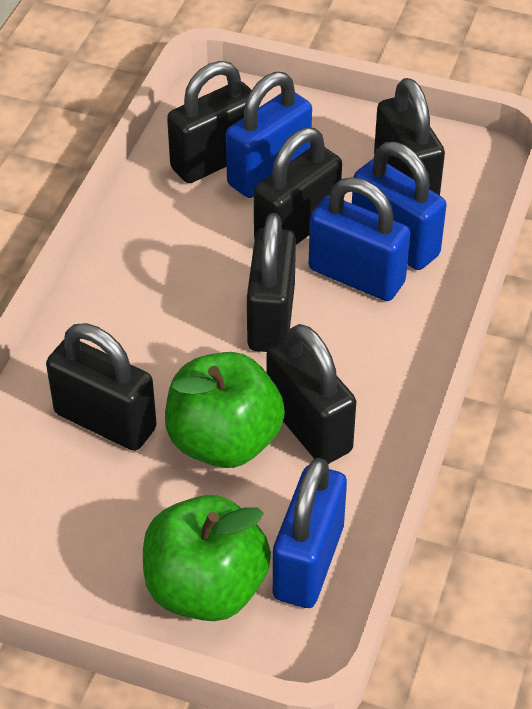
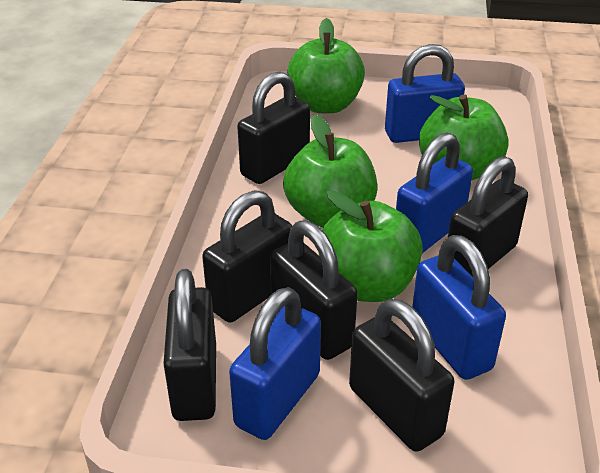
green apple: [143,495,271,621] [165,352,285,468] = 2 -> [283,114,377,227] [287,18,365,114] [319,190,423,302] [419,94,509,180] = 4

